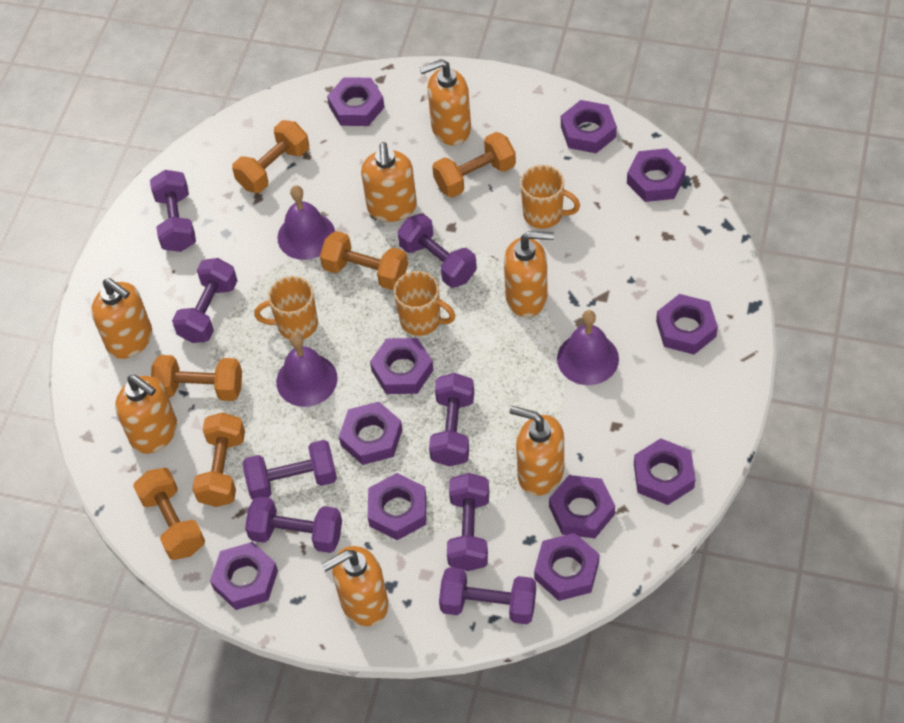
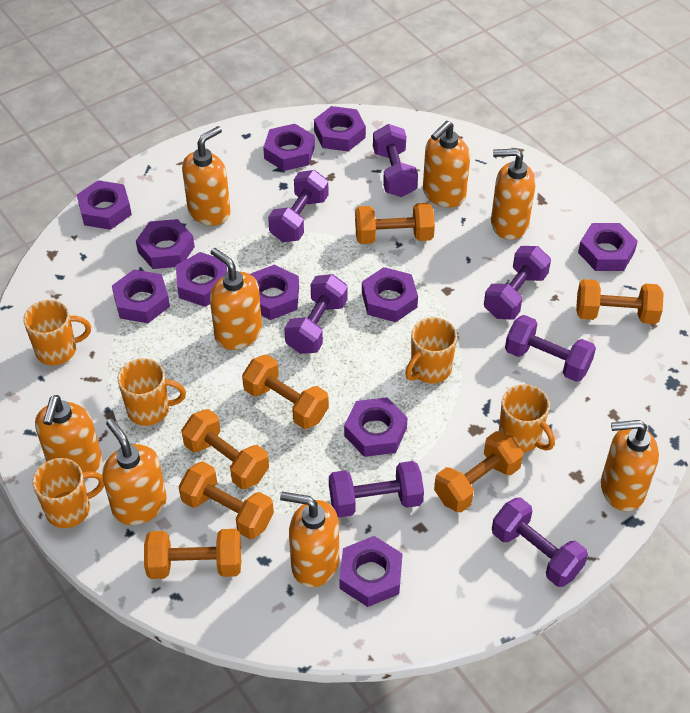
orange dumbbell: [133,468,205,560] [151,355,242,401] [192,412,245,507] [232,120,309,193] [320,231,408,290] [432,132,516,198] = 6 -> [144,529,241,579] [179,461,274,539] [181,409,269,489] [242,354,329,429] [355,203,435,244] [434,431,523,512] [576,279,664,324] = 7
orange mug: [254,276,318,340] [394,271,455,336] [520,165,580,229] = 3 -> [23,300,91,365] [32,458,104,528] [118,358,186,426] [405,317,457,383] [499,384,555,452] = 5
orange soap dispenser: [91,278,152,359] [115,375,177,454] [322,546,388,626] [361,142,417,222] [419,59,471,145] [504,231,554,317] [510,406,564,496] = 7 -> [35,395,102,473] [102,418,167,525] [182,126,230,226] [210,248,262,350] [280,492,339,588] [423,121,470,207] [491,148,536,240] [601,420,659,511] = 8
purple bell: [276,332,338,407] [277,185,335,260] [557,310,619,385] = 3 -> none = 0
purple dumbbell: [150,170,196,252] [172,258,238,343] [243,440,337,500] [245,496,342,553] [397,214,477,288] [429,373,474,467] [439,567,536,624] [447,473,489,571] = 8 -> [268,170,329,242] [284,274,348,354] [329,461,424,518] [373,124,418,197] [484,246,551,320] [492,498,588,587] [505,315,596,382] = 7

